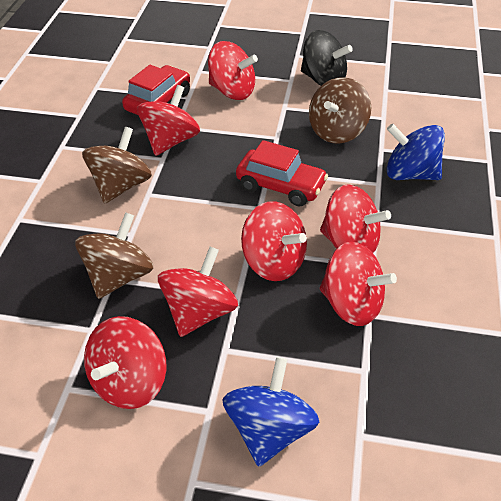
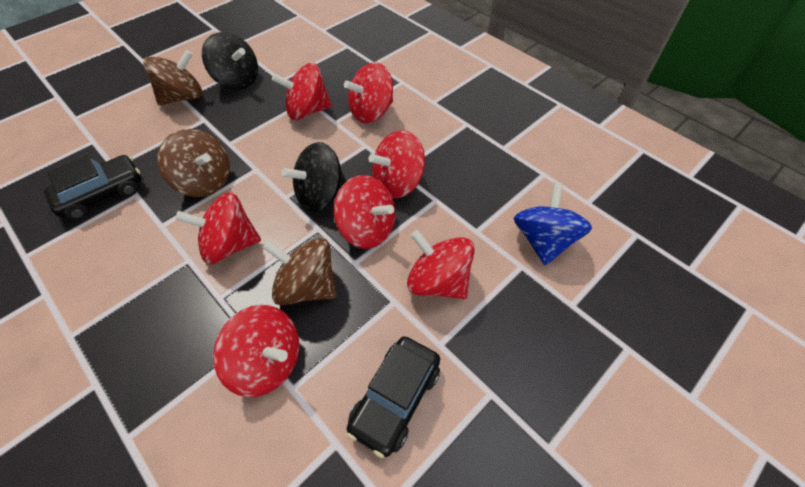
black car: none = 0 -> [44,155,141,220] [346,336,440,458] = 2
black spinning top: [301,30,353,86] = 1 -> [202,32,258,90] [281,142,346,212] = 2
blue spinning top: [222,357,319,467] [387,123,445,180] = 2 -> [514,183,592,265] = 1
red car: [122,65,190,115] [236,140,328,207] = 2 -> none = 0

